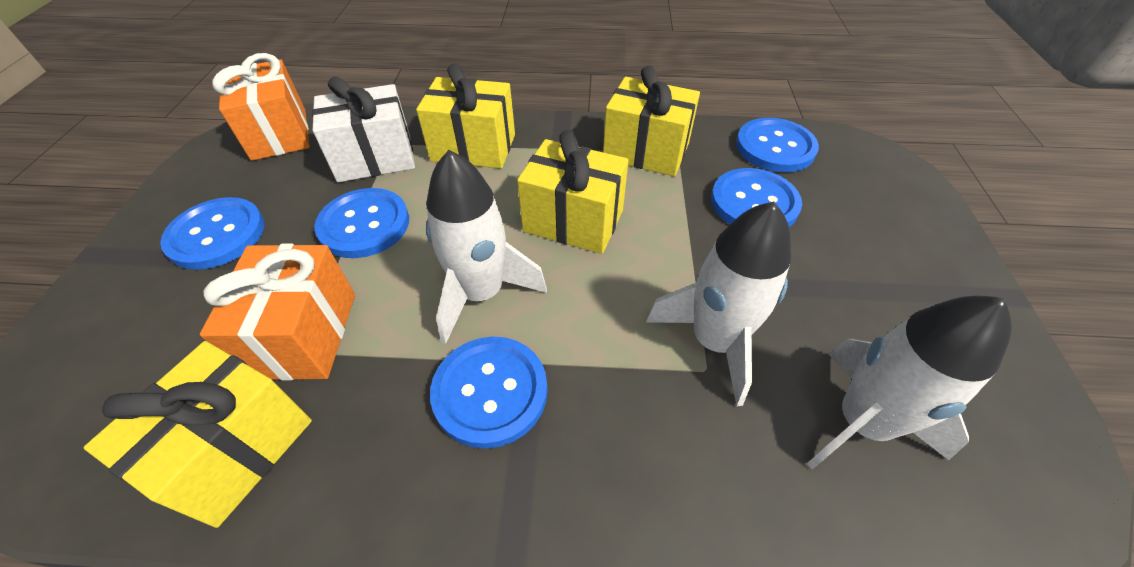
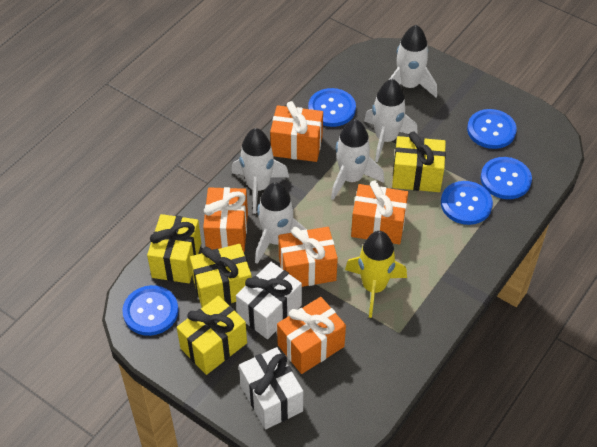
orange gift: [200,243,355,380] [212,53,310,161] = 2 -> [203,187,248,252] [270,101,323,162] [277,297,346,374] [278,227,338,287] [351,180,408,244] = 5
white gift: [312,76,415,182] = 1 -> [236,262,302,339] [239,347,303,429] = 2
white rocket: [426,150,547,344] [646,202,791,406] [807,296,1012,469] = 3 -> [231,128,289,214] [255,182,307,264] [331,119,384,200] [364,79,418,162] [389,25,437,97] = 5
yellow rocket: none = 0 -> [345,231,407,318] = 1

